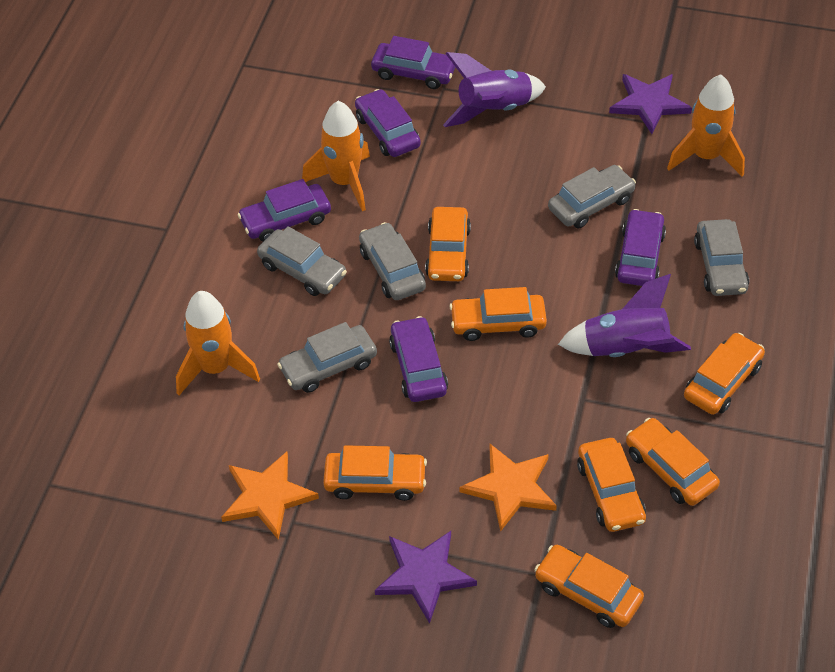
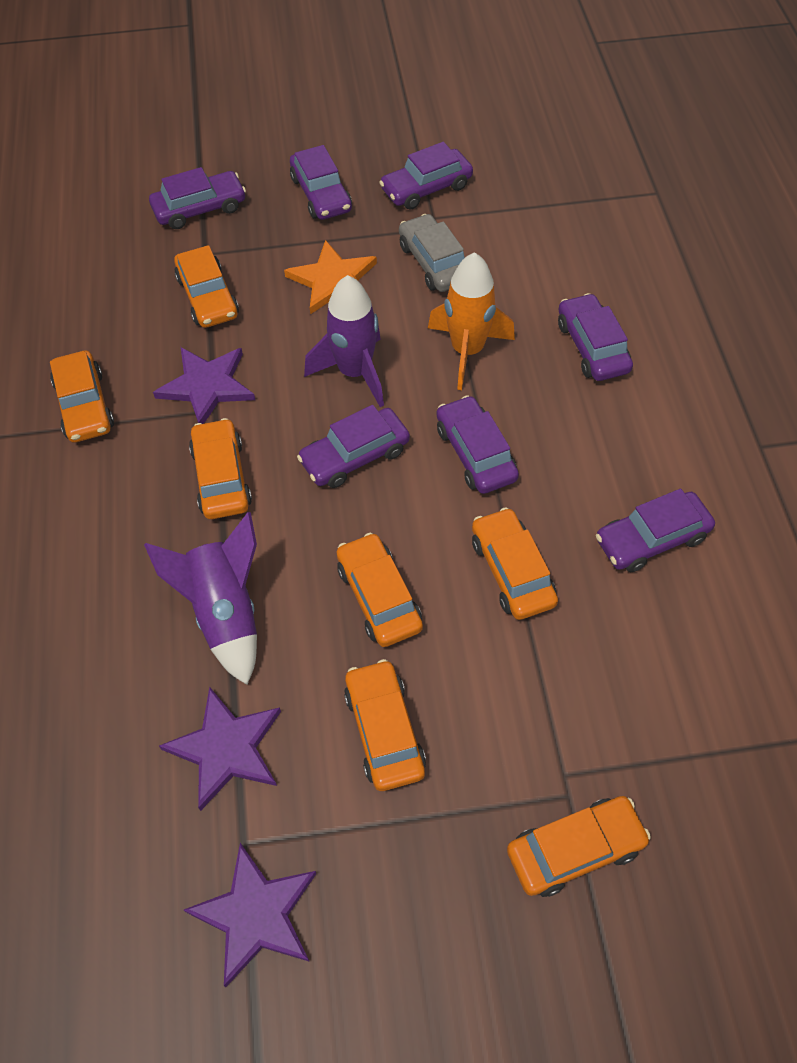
grey car: [257,226,347,296] [277,322,377,393] [359,222,426,300] [548,165,636,228] [694,219,749,296] = 5 -> [399,214,465,292] = 1
orange rocket: [176,291,260,395] [302,101,370,211] [667,75,745,177] = 3 -> [428,252,515,390] = 1
orange star: [221,452,319,540] [459,444,557,532] = 2 -> [284,240,377,314] = 1
purple car: [237,179,331,242] [355,89,421,157] [371,36,455,89] [389,316,448,402] [615,209,666,286] = 5 -> [149,167,246,229] [290,145,352,220] [297,405,410,488] [379,142,473,210] [437,395,519,494] [558,293,633,381] [596,489,715,572] = 7
purple star: [375,531,477,624] [609,74,692,134] = 2 -> [153,347,255,424] [159,687,281,811] [184,843,316,987] = 3

